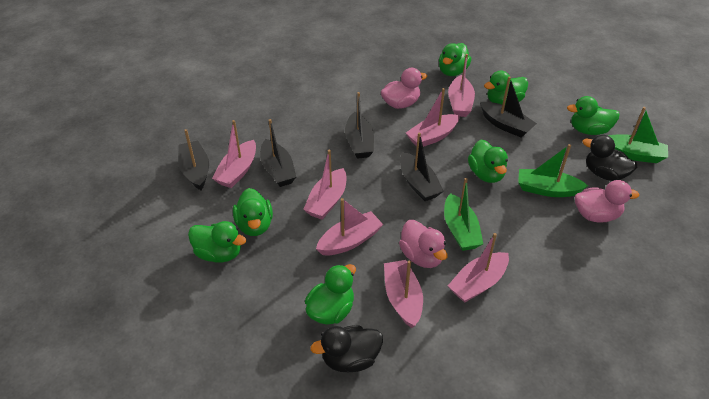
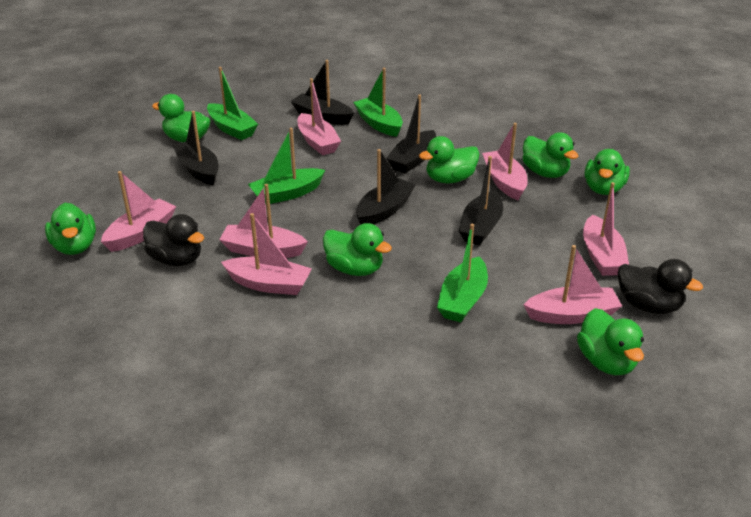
green boat: [444,178,483,251] [518,144,588,197] [608,107,668,163] = 3 -> [207,67,258,140] [248,128,325,204] [353,68,403,137] [437,224,488,322] = 4
pink duck: [381,68,427,109] [399,220,448,268] [575,180,639,223] = 3 -> none = 0

